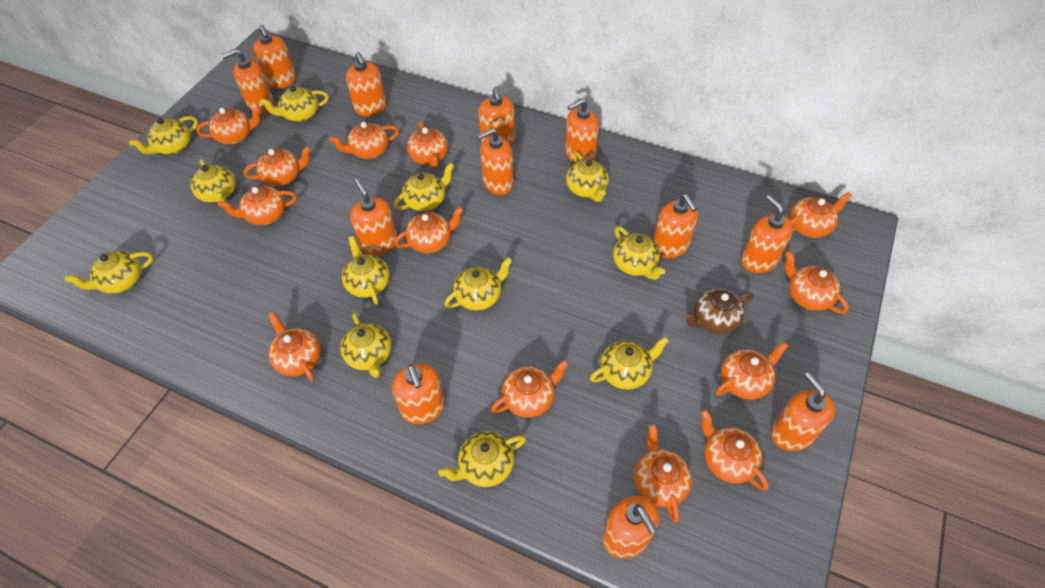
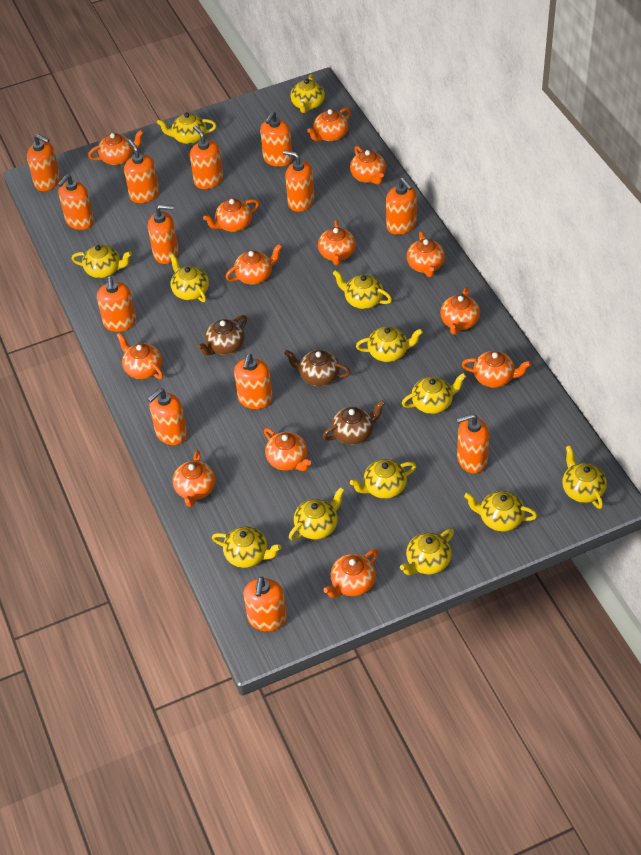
brown teapot: [684,288,753,334] = 1 -> [197,315,247,356] [284,350,350,386] [323,400,385,445] = 3
orange soap dispenser: [222,49,274,115] [252,25,296,89] [346,52,387,116] [350,179,397,255] [392,364,445,424] [477,128,514,195] [478,87,515,146] [565,98,599,163] [603,496,659,559] [653,194,698,258] [741,195,793,273] [771,372,835,451] = 12 -> [27,134,61,191] [58,174,94,230] [97,277,136,332] [124,139,159,203] [148,205,179,264] [148,388,187,445] [190,125,223,189] [234,354,273,409] [244,577,287,631] [260,111,293,167] [283,150,314,212] [386,178,417,235] [457,414,489,473] = 13
yellow teapot: [65,251,153,294] [129,116,198,154] [191,159,236,203] [260,86,329,122] [340,312,392,378] [342,236,390,305] [394,163,454,211] [438,431,526,487] [444,257,512,311] [566,152,609,202] [590,337,669,390] [613,226,665,280] = 12 -> [72,244,132,278] [157,112,217,144] [170,254,209,302] [212,526,281,568] [289,487,344,540] [290,74,325,113] [333,270,392,309] [350,459,416,499] [356,326,423,362] [400,529,454,575] [402,373,466,414] [464,491,538,532] [562,445,607,509] = 13

